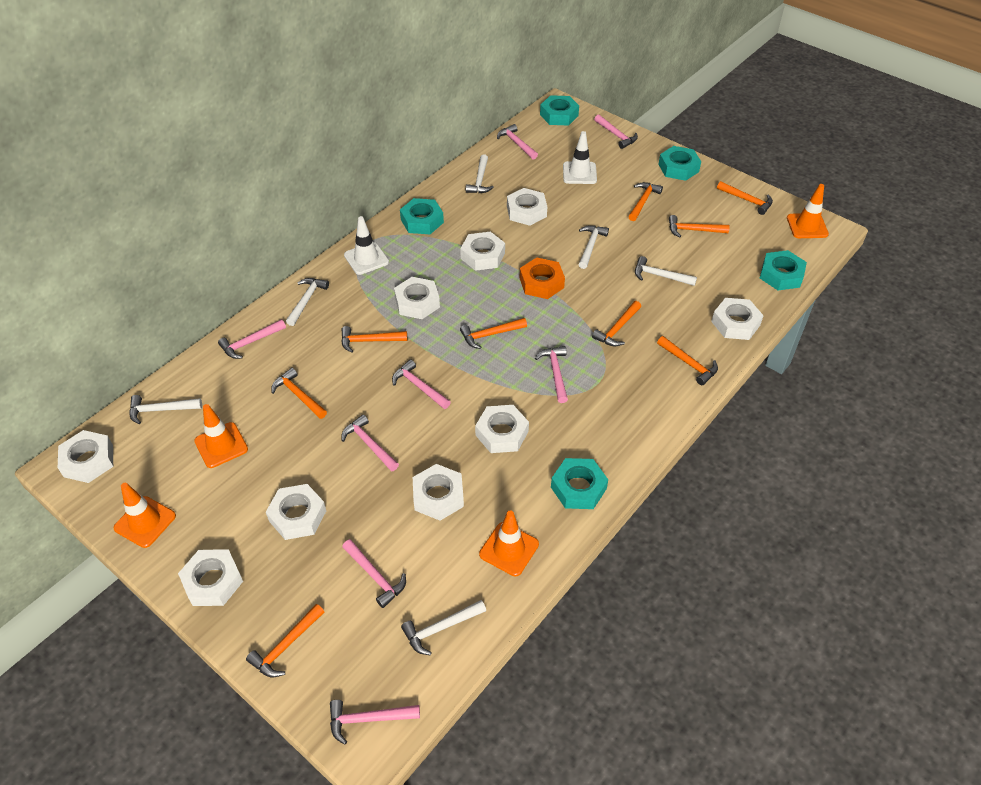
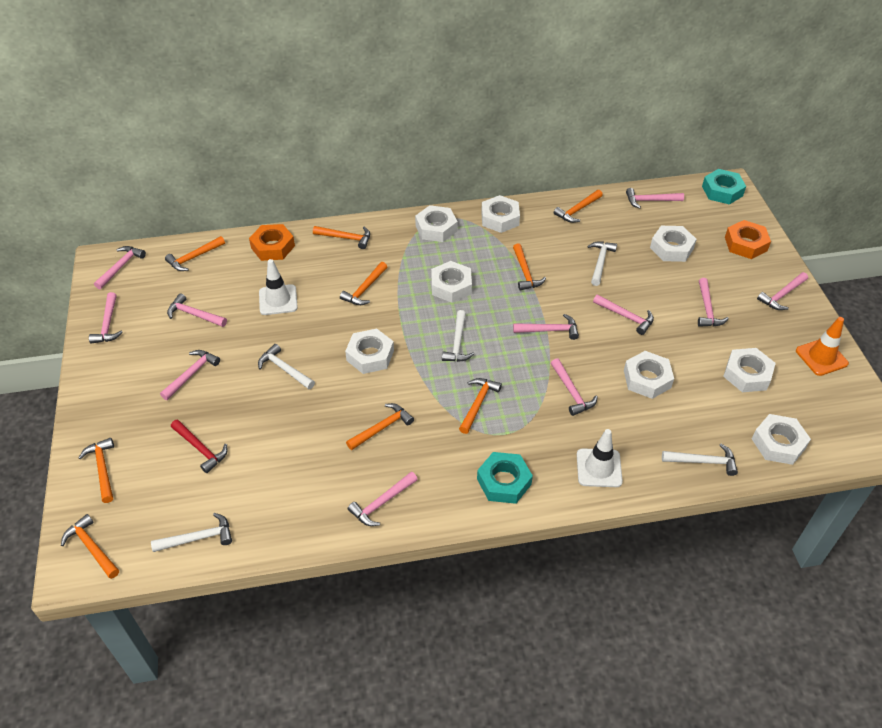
orange nut: [520,257,565,299] = 1 -> [249,224,295,261] [725,220,771,259] = 2
orange traffic cone: [114,483,176,548] [194,404,248,468] [479,510,539,576] [787,184,829,238] = 4 -> [796,317,849,376] = 1
pink hammer: [218,319,286,359] [330,700,420,745] [341,414,399,471] [342,539,406,608] [392,359,451,409] [497,124,538,160] [535,346,568,403] [594,114,638,149] = 8 -> [89,292,123,344] [94,246,146,289] [160,350,220,400] [167,294,227,327] [348,472,418,526] [513,314,579,340] [551,358,598,416] [593,294,654,335] [626,188,684,209] [698,278,729,327] [757,272,808,310] = 11
red hammer: none = 0 -> [171,419,228,473] = 1
turquoise nut: [400,198,444,234] [540,95,579,126] [551,458,608,509] [658,146,701,181] [760,250,807,290] = 5 -> [477,452,533,504] [702,169,746,205] = 2
white hammer: [129,395,202,424] [286,278,329,326] [401,600,486,655] [466,154,494,193] [578,225,609,269] [635,256,697,286] = 6 -> [151,513,232,552] [258,344,315,389] [442,310,474,362] [587,241,617,286] [662,444,738,476] = 5
white nut: [58,430,113,483] [178,549,243,606] [266,484,326,540] [394,277,440,319] [413,464,464,521] [460,232,505,271] [475,405,529,453] [507,188,547,226] [711,298,764,340] = 9 -> [345,329,394,374] [415,205,458,242] [431,261,472,303] [481,195,520,233] [624,351,674,399] [650,226,697,262] [723,348,776,392] [752,414,811,465] = 8

